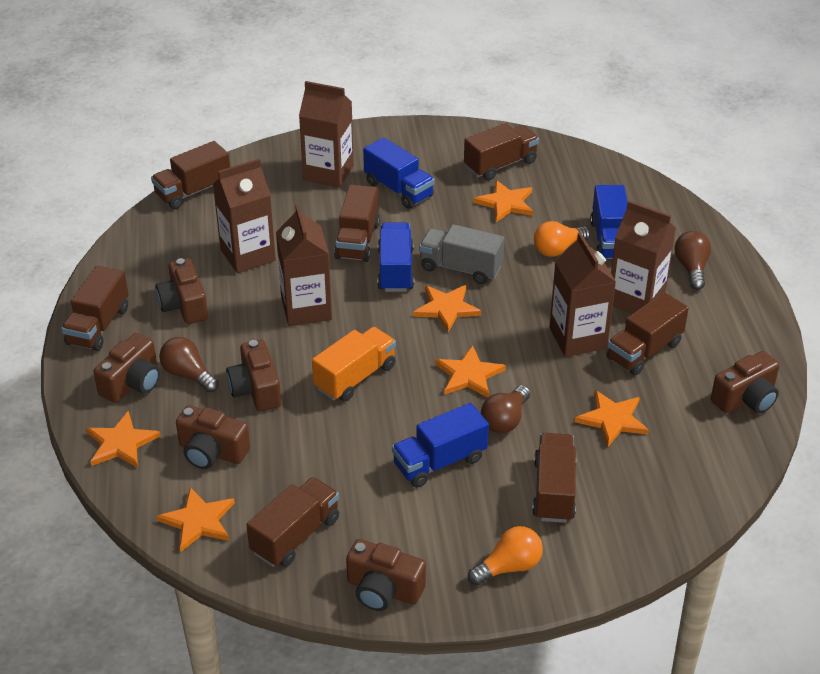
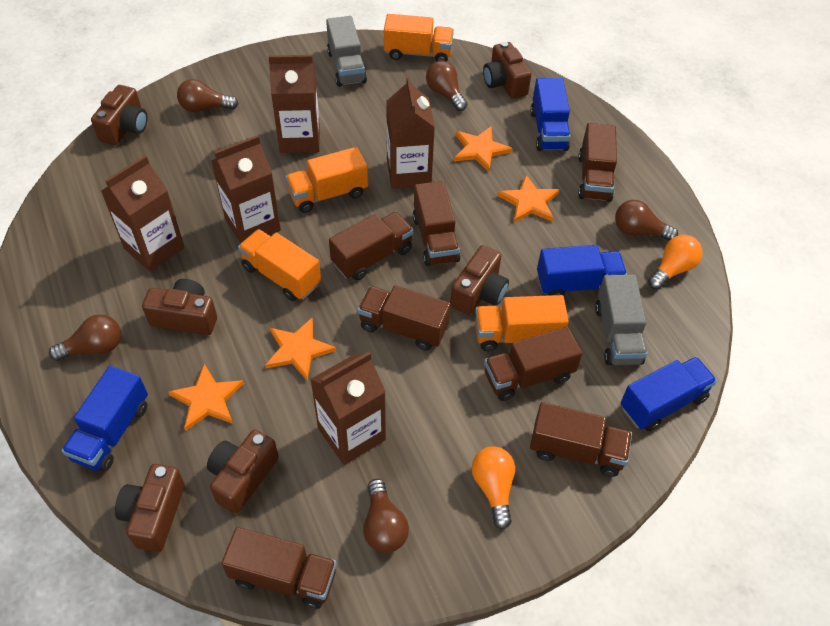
brown light bulb: [159,337,219,393] [481,385,530,434] [675,231,711,290] = 3 -> [49,314,121,361] [177,79,239,112] [363,479,409,553] [426,61,467,111] [615,200,678,241] = 5
grey truck: [419,224,504,284] = 1 -> [326,16,367,87] [595,275,648,365] = 2
orange star: [86,411,160,468] [157,487,235,552] [413,285,481,332] [435,345,506,398] [473,180,533,222] [575,390,649,447] = 6 -> [168,364,244,431] [265,318,336,380] [454,126,512,172] [497,175,560,223] = 4
orange truck: [312,327,396,402] = 1 -> [238,229,321,301] [285,147,368,213] [384,14,454,62] [475,295,569,351] = 4

